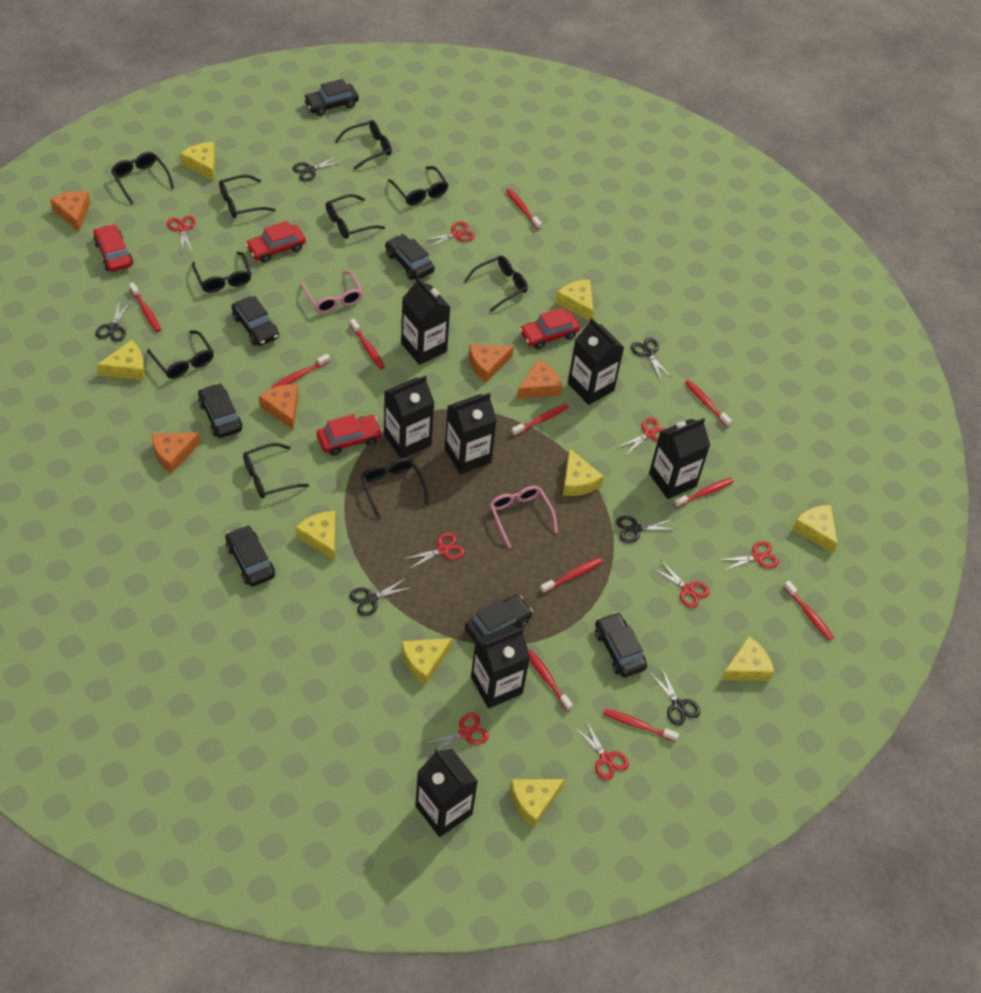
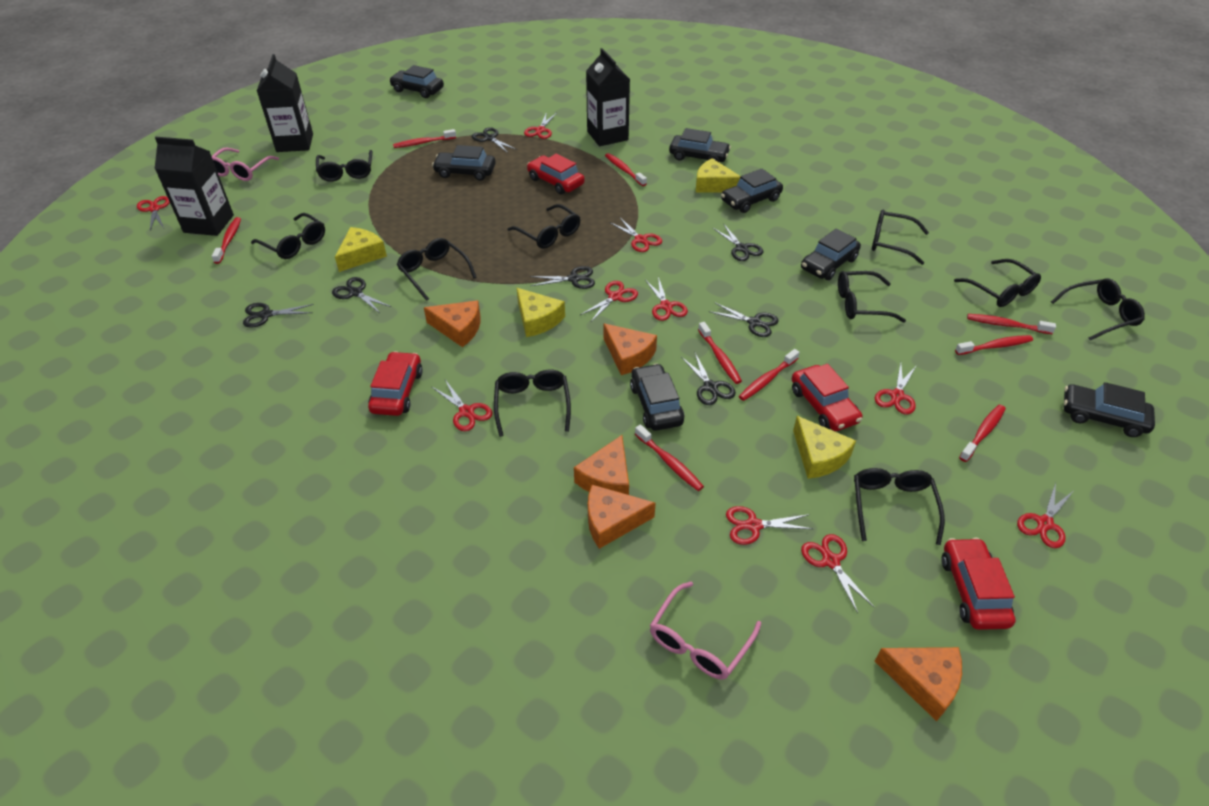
black carton: [384,375,435,459] [401,277,450,365] [415,749,478,837] [445,393,497,474] [471,625,530,708] [568,318,624,405] [649,418,710,499] = 7 -> [155,137,234,236] [257,54,313,152] [586,48,630,146] = 3
black scissors: [95,299,131,342] [292,155,342,182] [350,578,413,616] [616,516,677,543] [631,338,672,381] [650,668,700,725] = 6 -> [243,303,314,328] [332,277,391,313] [472,127,517,153] [530,266,595,289] [681,353,736,405] [709,303,779,337] [713,224,763,261] = 7
red scissors: [167,215,196,254] [404,532,465,570] [423,713,489,756] [424,221,475,248] [575,721,629,780] [617,418,665,456] [653,559,710,608] [720,541,779,571] = 8 -> [137,196,170,230] [432,380,492,431] [524,112,557,139] [580,281,638,322] [611,218,662,252] [645,277,688,321] [726,506,813,545] [801,534,875,613] [875,363,917,414] [1017,483,1073,548] = 10
red toothbrush: [129,282,161,332] [271,354,330,388] [350,319,385,369] [506,188,542,230] [511,404,569,436] [528,649,573,711] [540,557,602,594] [603,709,679,742] [674,478,734,508] [685,380,732,427] [783,581,834,641] = 11 -> [212,217,241,264] [393,129,456,148] [605,153,647,186] [635,424,704,491] [698,322,742,384] [739,349,800,401] [955,335,1033,355] [959,405,1006,462] [967,314,1056,334] = 9
yellow cheese: [97,340,145,380] [180,142,215,181] [295,511,335,561] [402,638,452,685] [510,779,565,827] [556,280,594,321] [563,449,604,496] [721,636,774,681] [793,505,838,553] = 9 -> [335,227,387,272] [517,288,565,337] [696,158,740,193] [793,416,856,479] = 4

